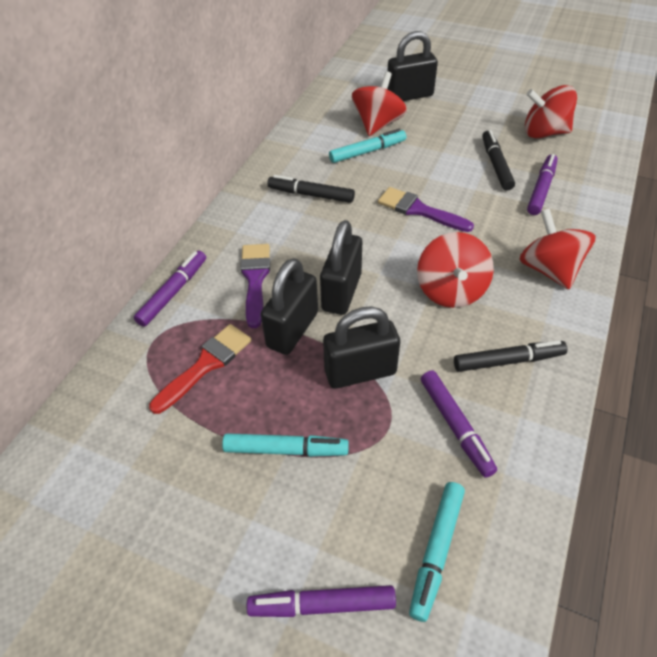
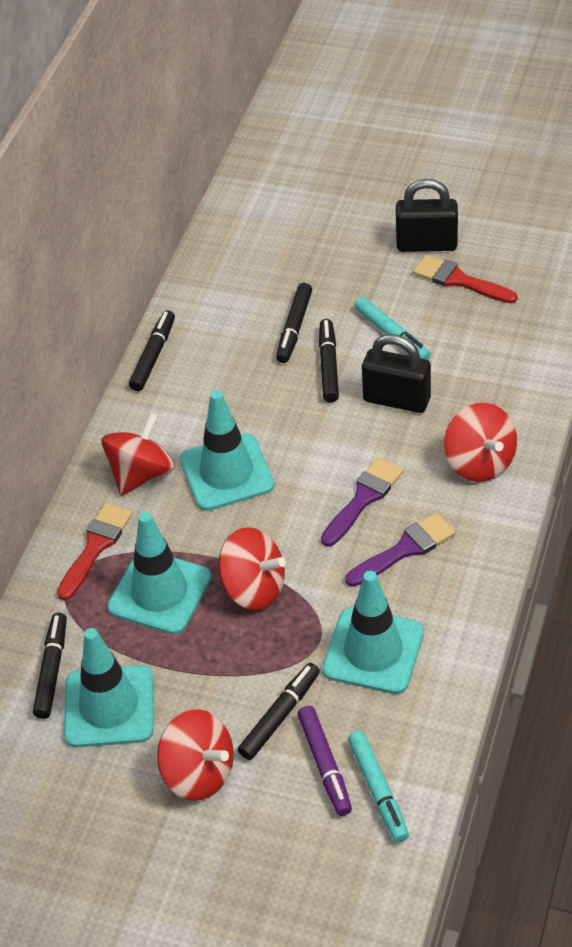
black marker: [267,175,355,203] [454,340,567,372] [482,130,515,191] = 3 -> [33,613,67,719] [129,310,175,391] [238,663,320,760] [276,283,312,363] [319,319,339,403] = 5
black padlock: [261,258,318,355] [320,220,362,315] [323,306,400,389] [387,31,438,101] = 4 -> [362,334,431,413] [396,179,458,252] = 2
purple marker: [134,251,206,327] [247,585,396,617] [421,370,497,478] [527,154,558,215] = 4 -> [298,706,352,816] = 1
red brush: [149,324,251,414] = 1 -> [57,503,133,601] [413,254,518,303] = 2
turquoise marker: [222,433,349,457] [329,129,406,163] [409,482,465,622] = 3 -> [348,731,409,843] [355,297,431,360] = 2
turquoise traffic cone: none = 0 -> [64,628,154,747] [107,512,212,635] [180,390,274,511] [322,571,424,694] = 4

